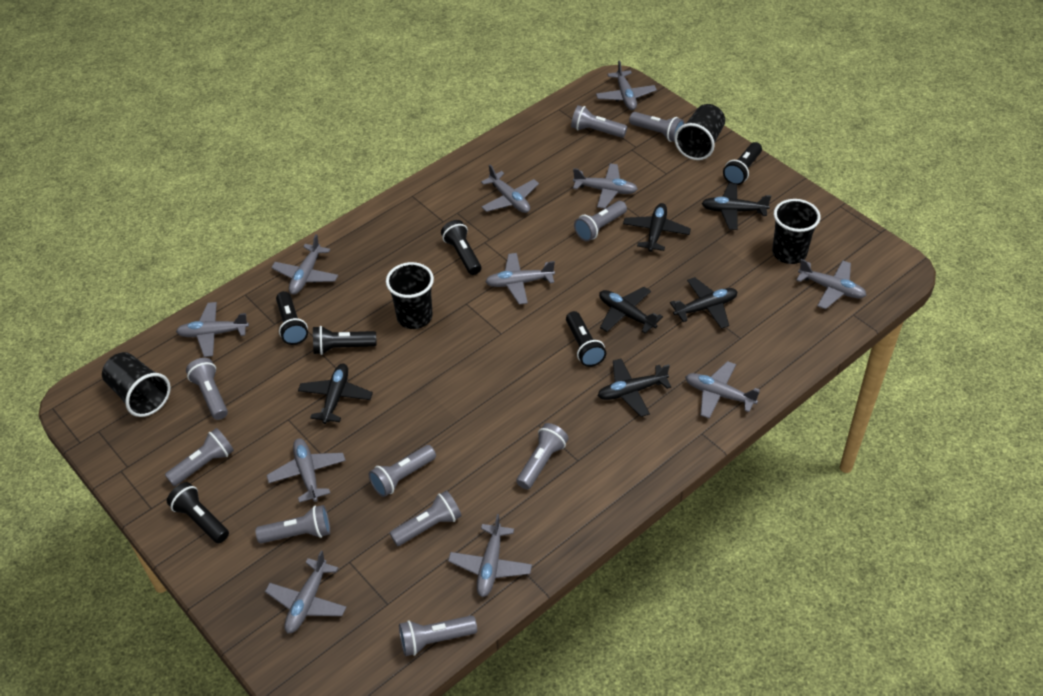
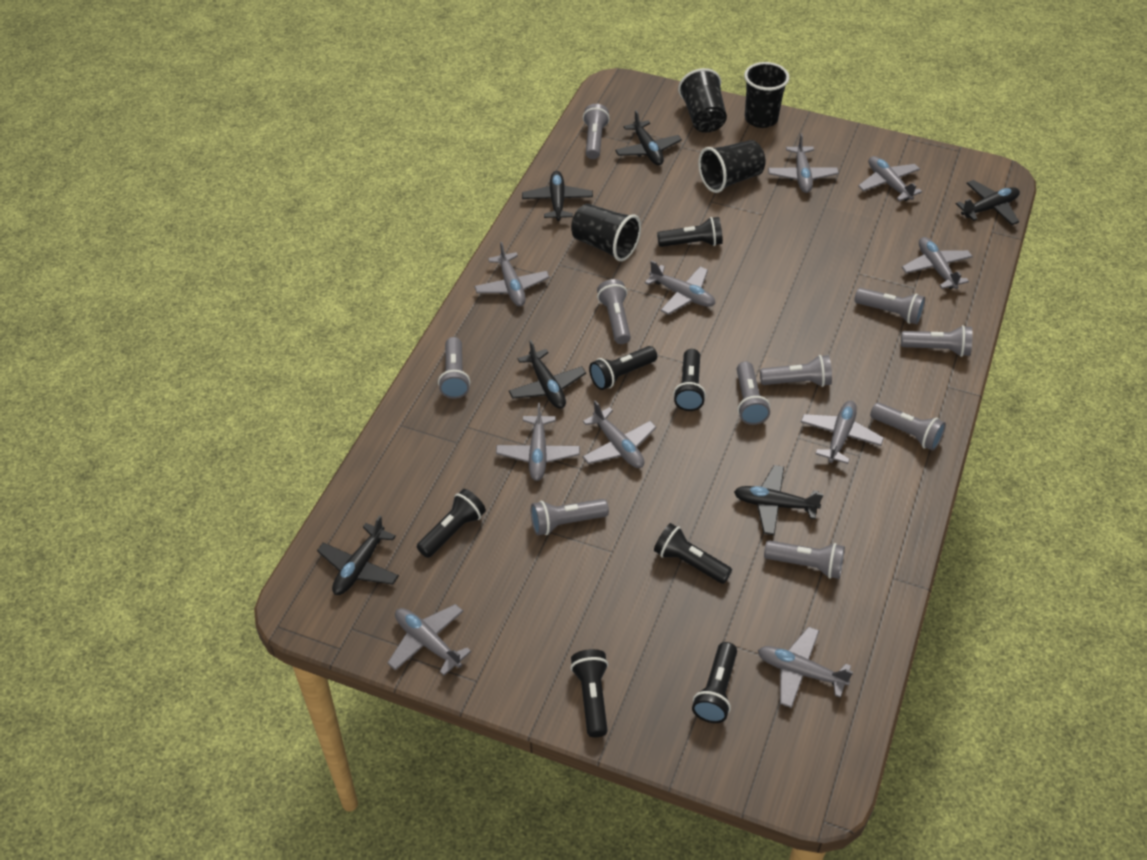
black flashlight: [167,482,229,543] [276,291,308,345] [313,326,377,355] [441,220,481,275] [566,311,606,367] [723,142,762,185] = 6 -> [417,489,486,558] [570,649,608,737] [589,346,657,390] [654,523,732,584] [657,217,723,247] [673,349,706,411] [692,642,737,723] = 7
grey plane: [176,302,249,357] [265,551,346,634] [267,438,346,503] [271,234,338,294] [448,514,532,597] [481,165,539,213] [485,253,555,305] [573,163,638,209] [596,60,657,110] [685,361,760,418] [796,259,866,309] = 11 -> [387,604,471,676] [474,242,549,306] [496,403,580,481] [582,400,656,468] [645,260,715,315] [758,627,853,708] [768,134,839,193] [801,401,884,464] [858,156,922,201] [902,237,973,289] = 10

